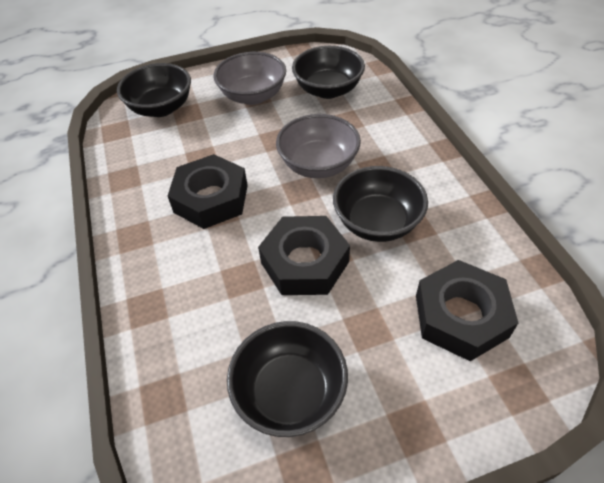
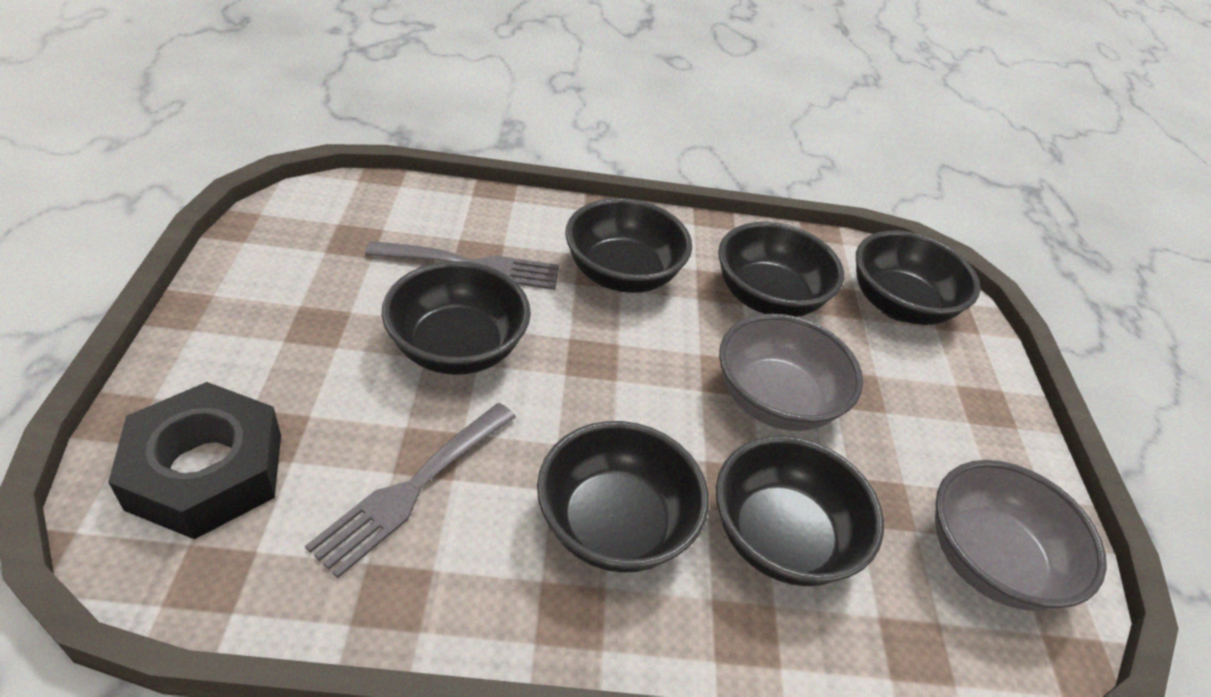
black bowl: [117,63,191,117] [227,321,348,437] [292,46,365,99] [333,166,428,242] = 4 -> [382,261,531,375] [537,421,709,573] [565,198,692,293] [716,436,884,586] [718,222,844,317] [856,231,980,325] = 6
black nut: [168,154,248,229] [258,216,350,295] [416,260,518,361] = 3 -> [108,382,281,539] = 1
grey fork: none = 0 -> [305,403,516,578] [365,241,559,290] = 2

